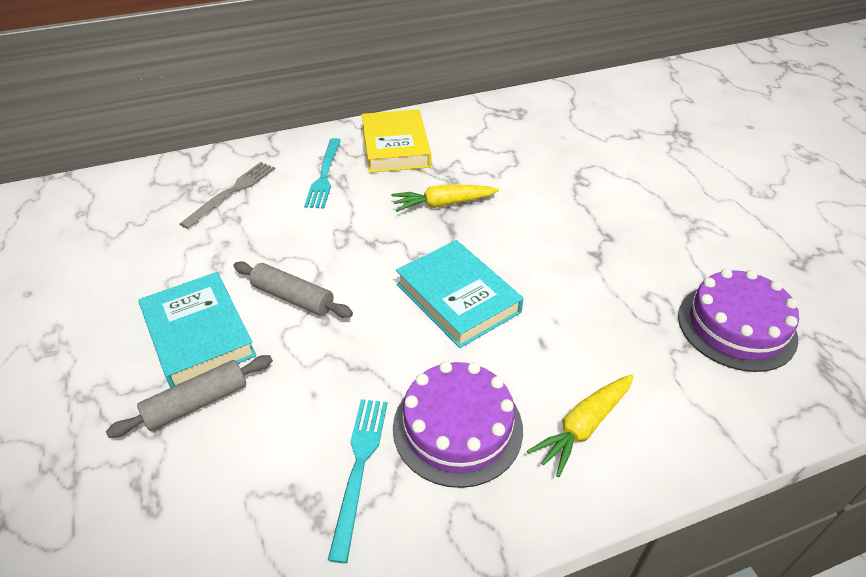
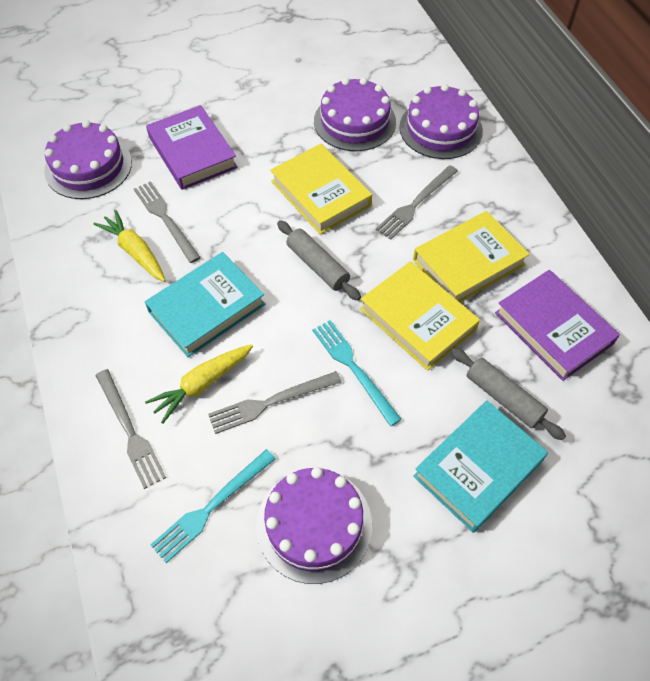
grey fork: [180,162,275,229] = 1 -> [95,369,166,489] [134,181,201,263] [208,371,342,434] [376,165,458,240] = 4
purple book: none = 0 -> [146,105,238,190] [495,270,620,381] = 2
purple cake: [393,361,523,488] [678,269,799,372] = 2 -> [44,120,132,199] [256,467,372,584] [314,78,396,151] [399,84,483,159] = 4
yellow book: [362,109,431,173] = 1 -> [270,144,372,235] [360,261,480,371] [413,211,530,302] = 3

